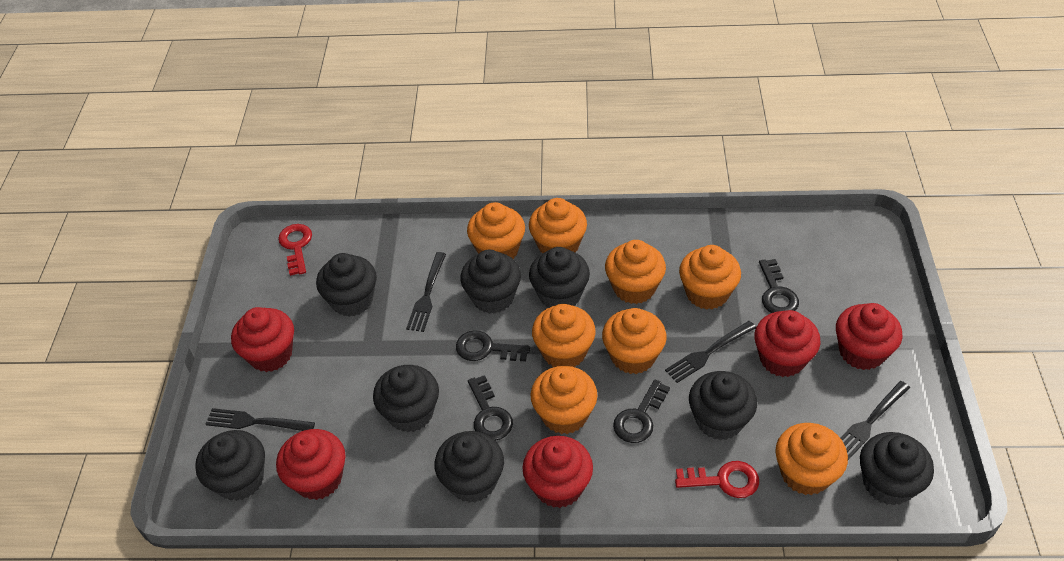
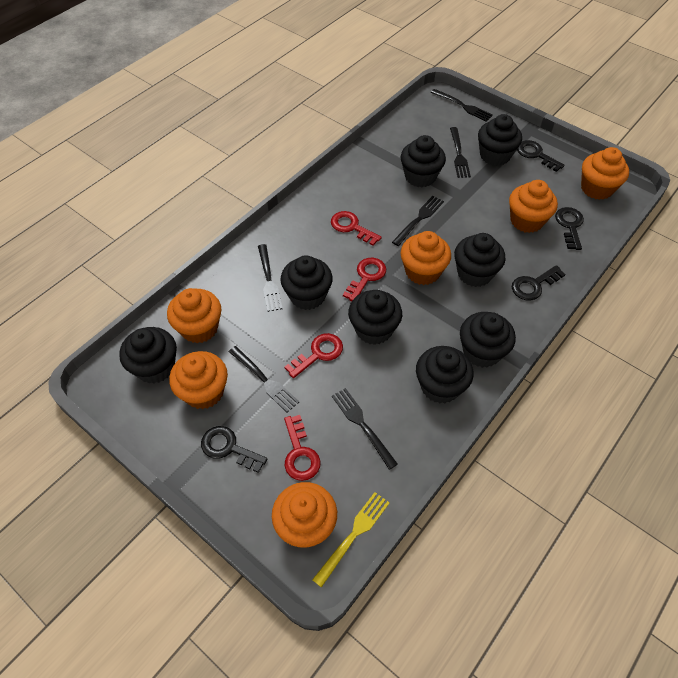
black fork: [206,408,315,431] [406,252,446,332] [665,321,756,383] [841,381,910,460] = 4 -> [229,346,299,412] [258,244,283,312] [332,388,398,470] [392,196,444,246] [431,89,493,122] [450,127,471,178] = 6
orange cupcake: [467,202,525,259] [529,198,587,253] [530,366,598,434] [532,304,596,367] [602,308,667,374] [605,240,666,304] [679,245,741,310] [775,423,848,495] = 8 -> [167,288,221,343] [169,351,228,409] [272,482,337,548] [400,231,451,285] [509,180,558,233] [581,147,629,200] = 6
red cupcake: [231,307,294,372] [276,429,346,500] [523,436,593,508] [754,310,821,377] [836,303,903,370] = 5 -> none = 0
red key: [278,224,312,276] [675,461,759,498] = 2 -> [284,333,343,378] [284,415,320,481] [331,211,382,246] [343,258,386,301] = 4
yellow fork: none = 0 -> [312,492,389,588] = 1

